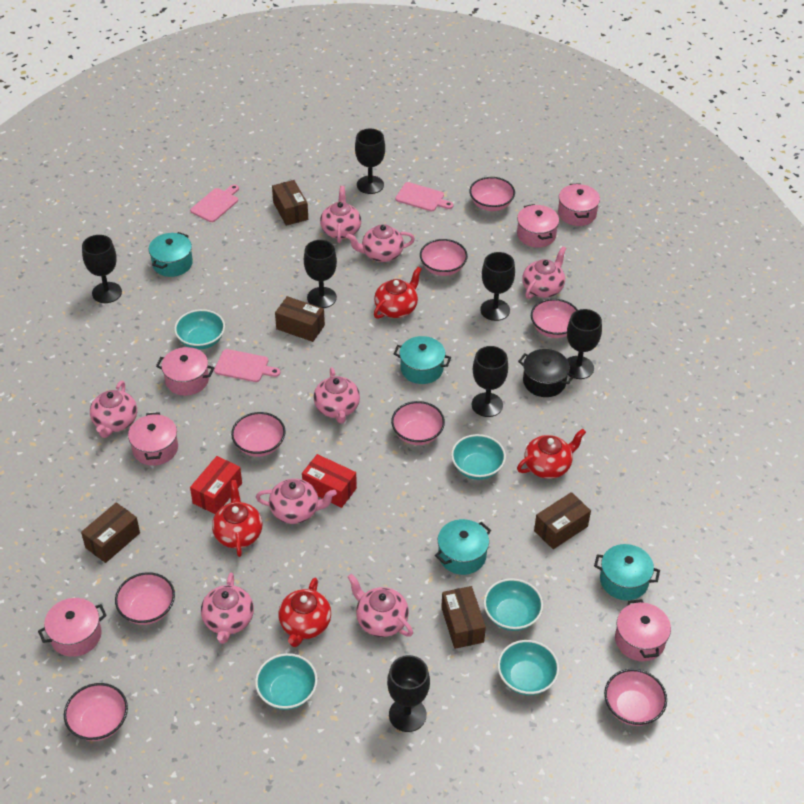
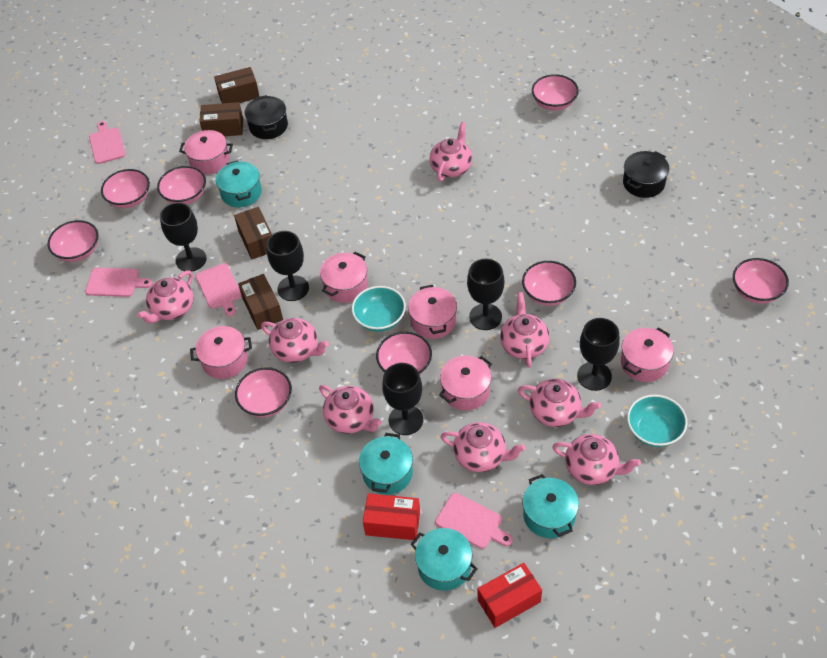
black goblet: [82,235,122,303] [304,240,337,308] [355,129,385,194] [387,655,430,732] [472,346,508,417] [480,252,515,321] [567,309,602,379] = 7 -> [160,202,207,272] [267,231,309,301] [382,363,423,435] [467,259,504,330] [577,318,620,391] = 5
black pot: [518,349,574,397] = 1 -> [245,95,288,139] [623,151,669,198] = 2
brown box: [81,502,140,563] [272,180,308,226] [275,296,325,342] [441,586,486,649] [534,492,591,549] = 5 -> [199,102,243,137] [214,67,260,103] [234,207,272,260] [238,274,283,330] = 4
pink cutting board: [190,184,239,222] [214,349,280,382] [395,182,454,212] = 3 -> [85,268,153,297] [89,121,126,164] [196,263,242,316] [435,493,513,549] = 4
red teapot: [212,480,263,557] [278,578,331,647] [374,267,422,319] [517,429,586,479] = 4 -> none = 0
turquoise bowl: [174,309,225,350] [255,653,318,710] [451,434,506,480] [484,578,543,631] [498,640,559,696] = 5 -> [352,286,406,332] [627,394,687,447] = 2

